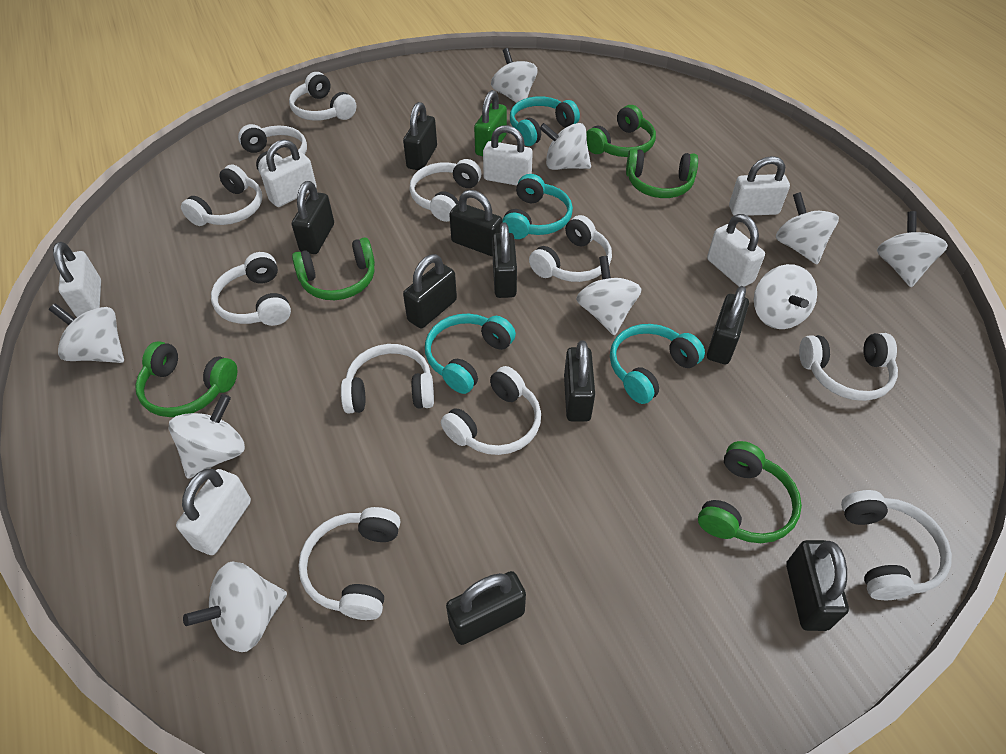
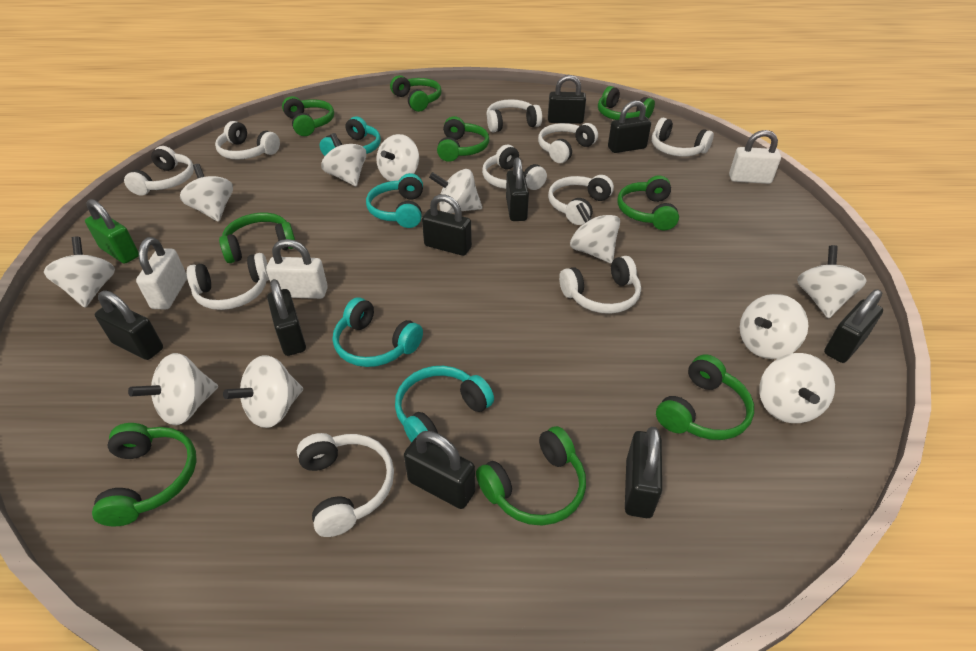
green headphones: [135,341,237,417] [292,237,375,300] [586,105,656,157] [626,149,698,198] [698,441,802,543] = 5 -> [92,423,197,526] [219,213,295,263] [282,96,334,136] [390,75,442,112] [437,116,489,162] [476,426,586,526] [598,86,655,120] [617,175,679,230] [656,354,754,440] = 9
white headphones: [181,164,262,226] [211,252,291,326] [238,124,307,175] [289,72,356,121] [298,507,400,620] [341,344,434,414] [409,159,481,222] [441,366,541,455] [529,215,612,282] [799,333,898,401] [841,490,952,600] = 11 -> [124,146,194,196] [187,253,269,310] [215,121,280,160] [297,433,394,537] [482,145,547,190] [486,99,542,132] [538,123,598,163] [548,175,614,225] [559,256,641,314] [652,118,714,157] = 10
white padlock: [53,242,101,317] [176,469,251,555] [260,140,317,207] [483,125,533,186] [707,214,765,287] [729,156,790,216] = 6 -> [136,237,187,309] [266,239,328,299] [729,130,781,184] = 3
white spinning top: [49,303,124,363] [169,394,245,479] [183,561,287,652] [491,48,537,103] [539,123,591,170] [576,256,642,336] [754,264,817,329] [776,192,839,264] [877,211,948,287] = 9 -> [44,236,115,308] [128,353,218,426] [180,164,233,222] [223,355,303,428] [321,133,366,186] [376,134,419,181] [429,169,482,214] [570,203,620,263] [740,294,808,359] [759,353,835,423] [797,245,867,319] = 11

